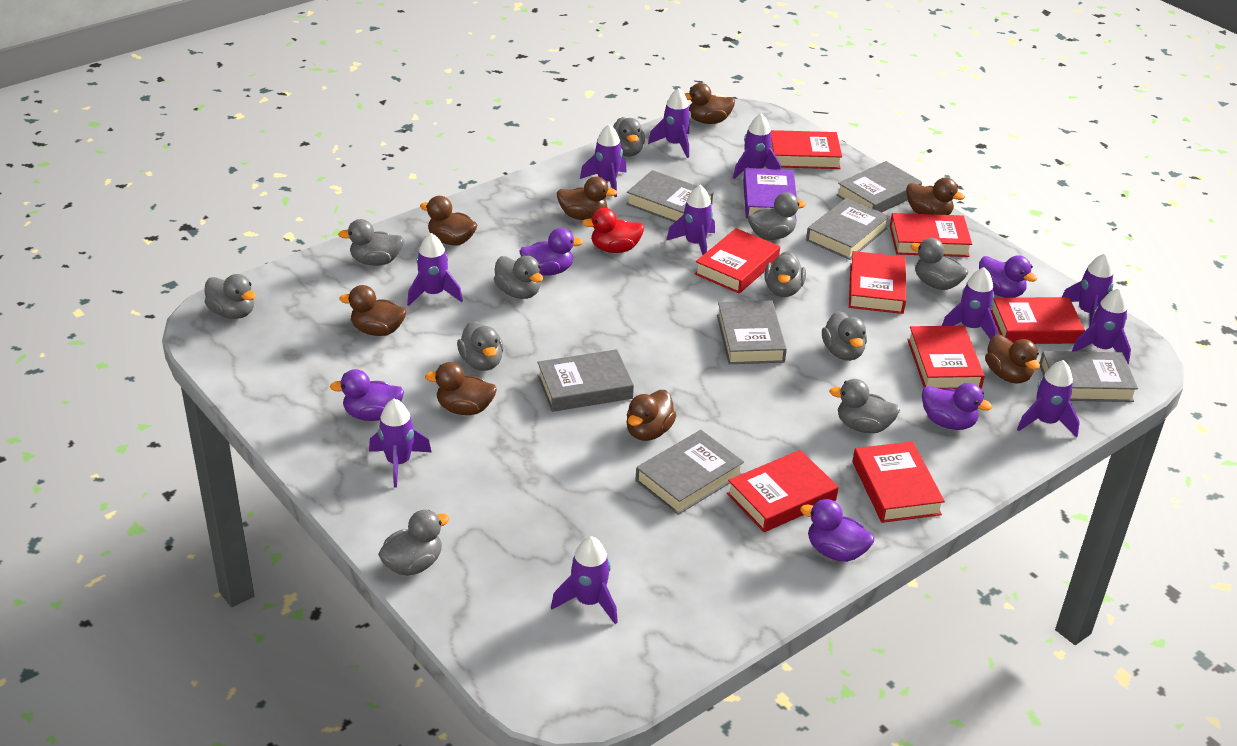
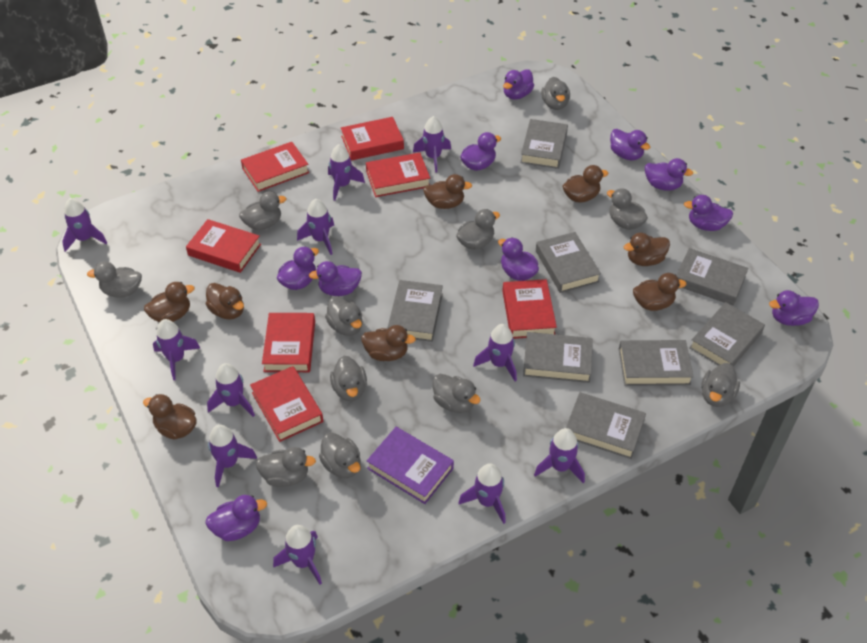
grey book: [537,349,634,412] [626,170,713,222] [636,430,744,515] [717,301,787,364] [806,198,889,260] [836,161,922,212] [1039,351,1138,402] = 7 -> [388,280,443,342] [520,119,568,169] [523,332,593,383] [536,232,601,293] [566,392,646,459] [619,340,694,386] [676,248,749,306] [689,302,765,367] = 8
purple duck: [330,369,404,421] [519,228,583,276] [800,499,874,562] [922,383,992,430] [979,255,1037,298] = 5 -> [205,495,267,541] [277,246,319,290] [309,261,362,296] [460,132,501,171] [498,237,539,281] [503,69,534,100] [610,129,650,161] [645,158,693,191] [684,195,733,231] [769,290,819,326] = 10
red book: [695,228,780,294] [727,450,839,532] [771,130,842,169] [849,251,906,314] [852,441,945,523] [890,213,972,257] [907,326,985,390] [990,297,1085,344] = 8 -> [186,219,261,273] [241,142,309,192] [250,366,323,442] [262,313,315,372] [341,117,404,160] [366,152,430,197] [502,279,557,339] = 7
red duck: [582,208,644,253] = 1 -> none = 0

